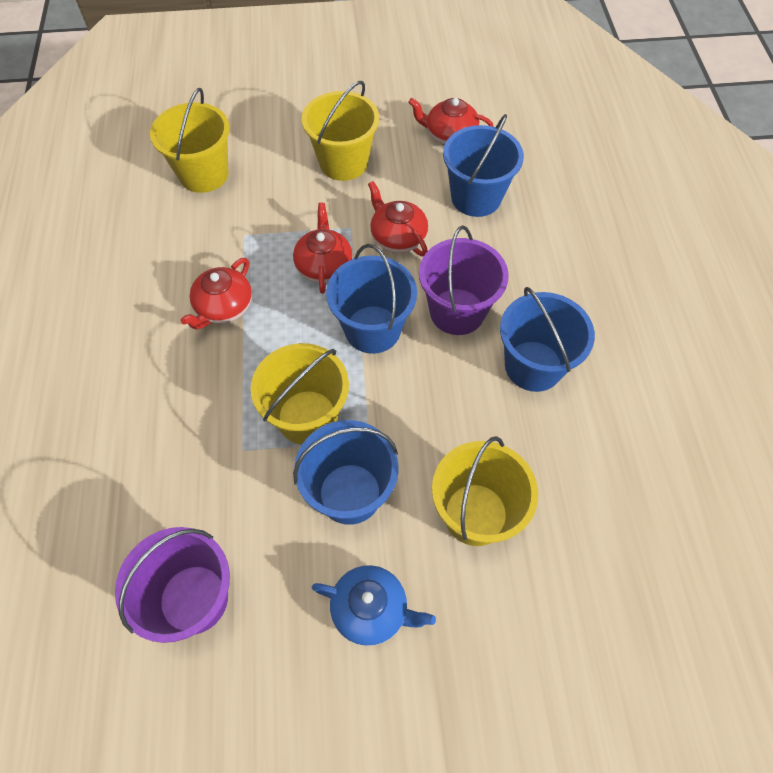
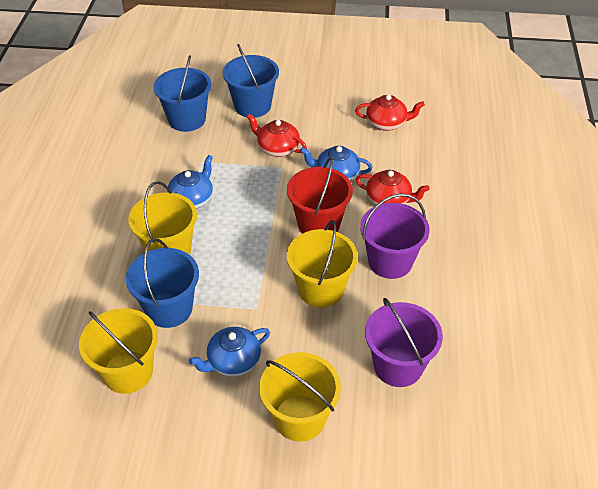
blue bucket: [293,420,399,525] [326,244,417,354] [443,114,524,217] [500,287,595,392] = 4 -> [126,238,199,328] [153,55,211,132] [223,44,279,118] = 3
blue teapot: [312,565,436,646] = 1 -> [167,155,213,209] [189,327,270,377] [300,146,372,181] = 3
red bucket: none = 0 -> [287,157,353,234] = 1
red teapot: [180,258,252,330] [293,203,353,294] [368,181,428,257] [408,98,494,145] = 4 -> [247,113,307,157] [355,94,425,131] [356,170,430,205] = 3

